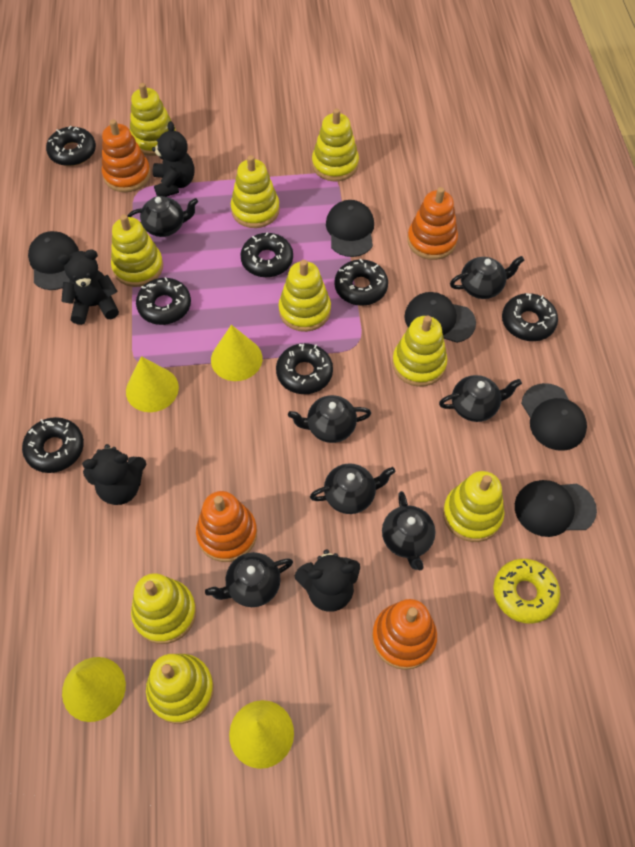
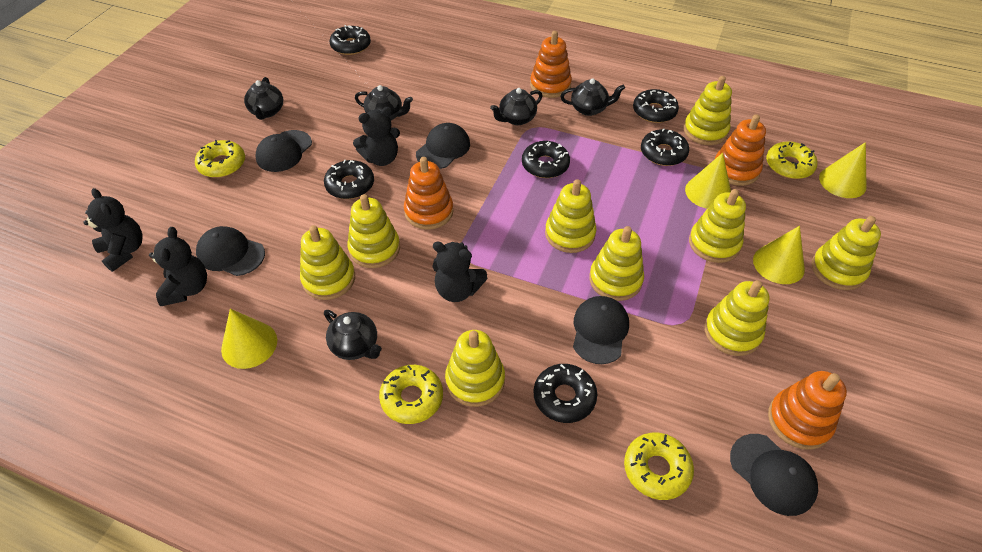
black donut: [22,417,84,473] [46,126,96,166] [136,277,191,325] [240,232,293,277] [276,343,333,394] [334,259,388,306] [502,293,558,341] = 7 -> [324,160,374,199] [329,25,371,55] [522,141,570,178] [534,364,597,423] [633,89,679,123] [641,128,689,166] = 6
black teapot: [127,196,198,237] [205,552,293,607] [288,395,371,443] [310,463,395,514] [382,491,435,570] [439,375,522,422] [450,256,524,299] = 7 -> [244,77,283,120] [324,310,382,360] [355,85,413,121] [490,88,542,125] [560,78,625,116] = 5
yellow donut: [493,559,560,624] = 1 -> [195,140,245,178] [379,365,443,424] [624,433,694,500] [766,141,818,179] = 4

